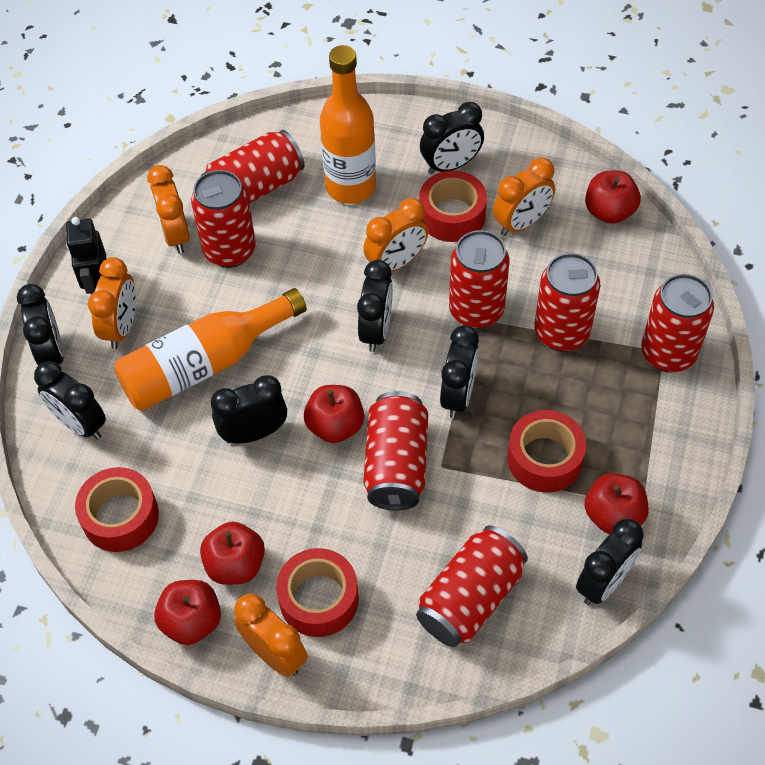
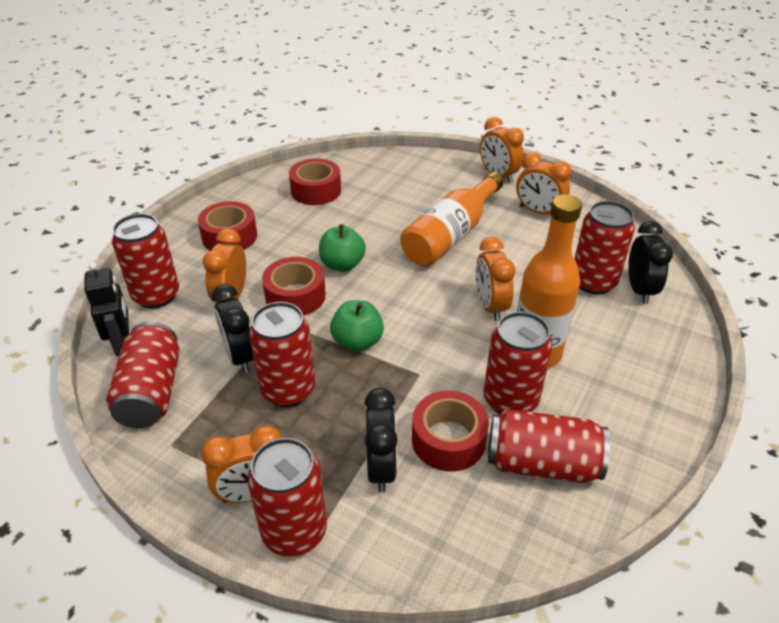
black clock: [17,284,64,365] [34,361,106,440] [211,375,287,443] [357,260,393,352] [420,102,484,174] [440,325,479,418] [576,519,644,605] = 7 -> [212,284,254,373] [364,388,398,493] [628,221,673,304] = 3
green apple: none = 0 -> [319,224,366,272] [330,300,384,352] = 2
red apple: [154,580,221,645] [200,522,265,585] [304,385,364,443] [584,473,648,534] [585,170,641,224] = 5 -> none = 0

